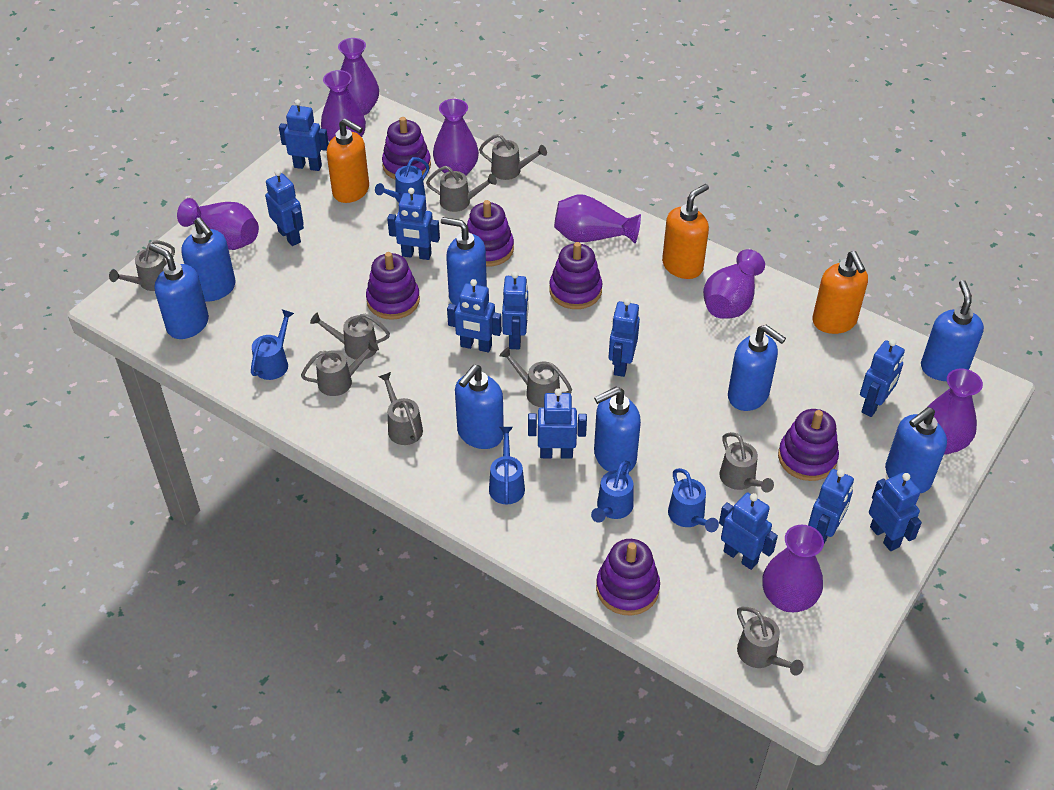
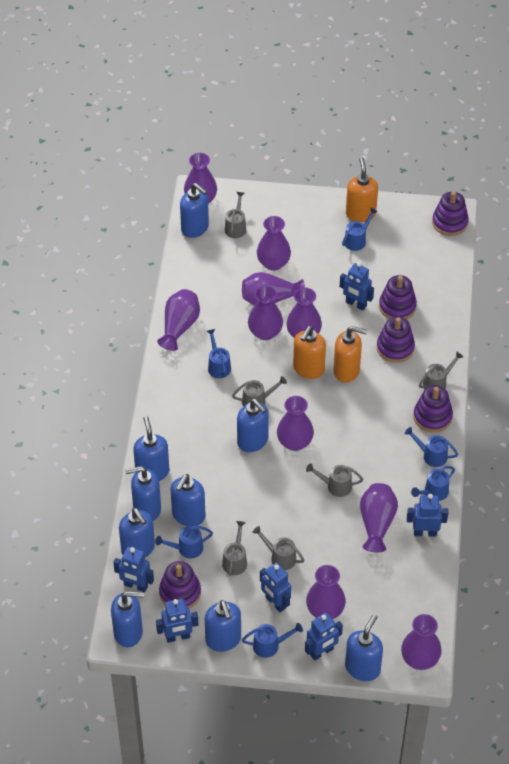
blue robot: [265,170,304,246] [279,99,329,171] [387,188,440,260] [447,279,502,352] [502,272,529,349] [528,388,587,459] [609,298,640,377] [719,493,778,570] [808,469,854,544] [860,339,905,417] [869,473,922,551] = 11 -> [113,547,154,592] [156,599,198,643] [260,563,291,612] [305,613,343,661] [340,262,374,310] [407,494,449,537] = 6
blue soap dispenser: [149,244,209,339] [181,217,236,302] [441,217,487,307] [455,365,504,449] [594,386,641,472] [728,325,786,411] [885,407,947,493] [921,280,984,381] = 8 -> [111,591,144,648] [119,508,155,558] [125,466,161,521] [133,416,169,481] [171,474,205,526] [180,183,209,238] [205,600,241,652] [237,399,269,452] [345,615,383,681] = 9
blue watering can: [251,309,294,380] [375,157,429,203] [489,427,525,504] [591,461,634,523] [668,468,719,532] = 5 -> [155,526,213,559] [207,329,231,378] [242,623,303,658] [342,208,378,251] [405,427,458,467] [411,466,455,501] = 6
grey watering can: [109,240,175,291] [301,340,379,396] [310,313,390,360] [378,372,423,445] [426,166,497,212] [479,134,547,180] [499,347,572,407] [720,432,774,492] [737,607,803,676] = 9 -> [222,521,247,576] [225,192,246,238] [232,376,287,406] [252,526,304,570] [306,463,363,497] [419,351,463,390] = 6
purple stacking toy: [366,252,420,320] [382,117,431,179] [467,200,514,267] [549,242,602,309] [596,539,660,616] [778,409,839,481] = 6 -> [159,561,201,609] [377,317,415,363] [379,275,417,319] [413,385,453,432] [432,191,469,236] = 5
purple vase: [177,198,259,250] [321,70,366,142] [338,38,379,115] [433,99,479,176] [554,195,641,243] [703,249,765,319] [762,525,824,612] [928,369,983,455] = 8 -> [157,289,200,351] [184,153,217,204] [242,272,305,306] [248,285,283,340] [257,216,291,271] [277,396,314,451] [286,288,322,338] [306,565,346,619] [360,483,398,553] [401,614,442,670] = 10

